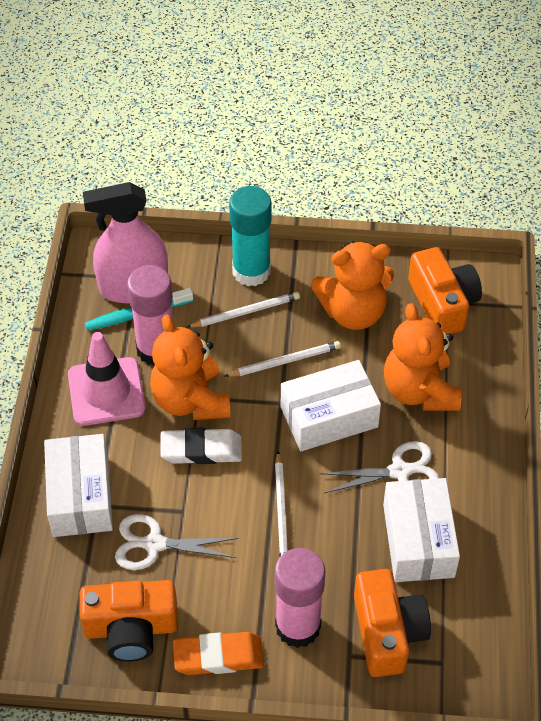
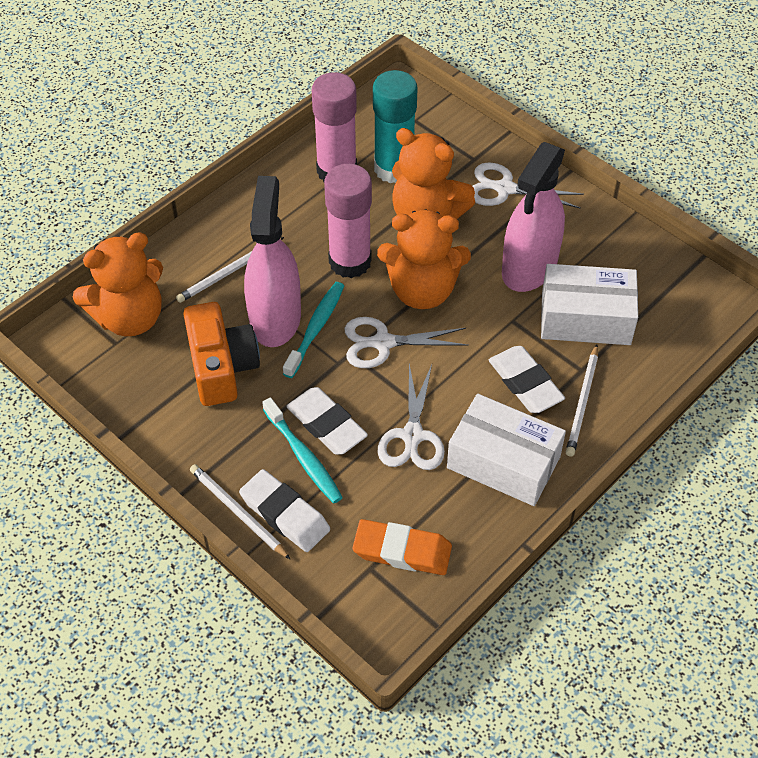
orange camera: [79,580,178,662] [354,569,431,677] [408,247,482,335] = 3 -> [183,302,260,406] = 1
pink spray bottle: [83,182,168,304] = 1 -> [244,176,301,347] [502,142,565,292] = 2
pink traffic cone: [68,332,146,426] = 1 -> none = 0
turquoise toothbrush: [85,288,193,331] = 1 -> [262,397,343,503] [283,282,344,378] = 2
white box: [44,434,113,537] [281,360,381,451] [383,478,460,582] = 3 -> [447,394,566,506] [541,264,638,345] = 2
white eraser: [160,428,242,464] = 1 -> [239,469,330,552] [286,387,368,455] [489,346,565,413] = 3
white scissors: [115,514,238,570] [319,441,439,493] = 2 -> [344,317,469,368] [378,364,445,470] [472,162,584,209] = 3

